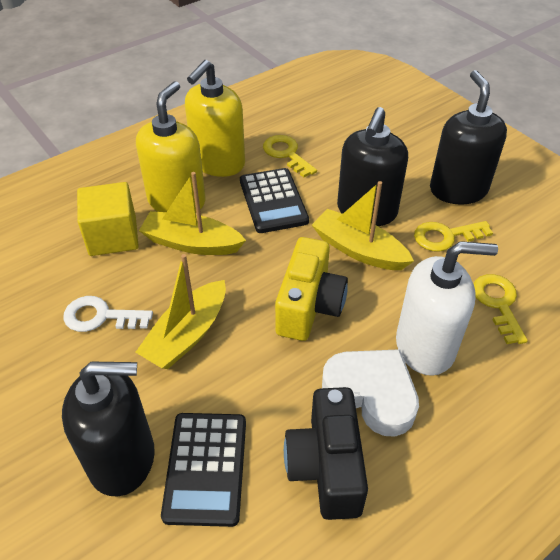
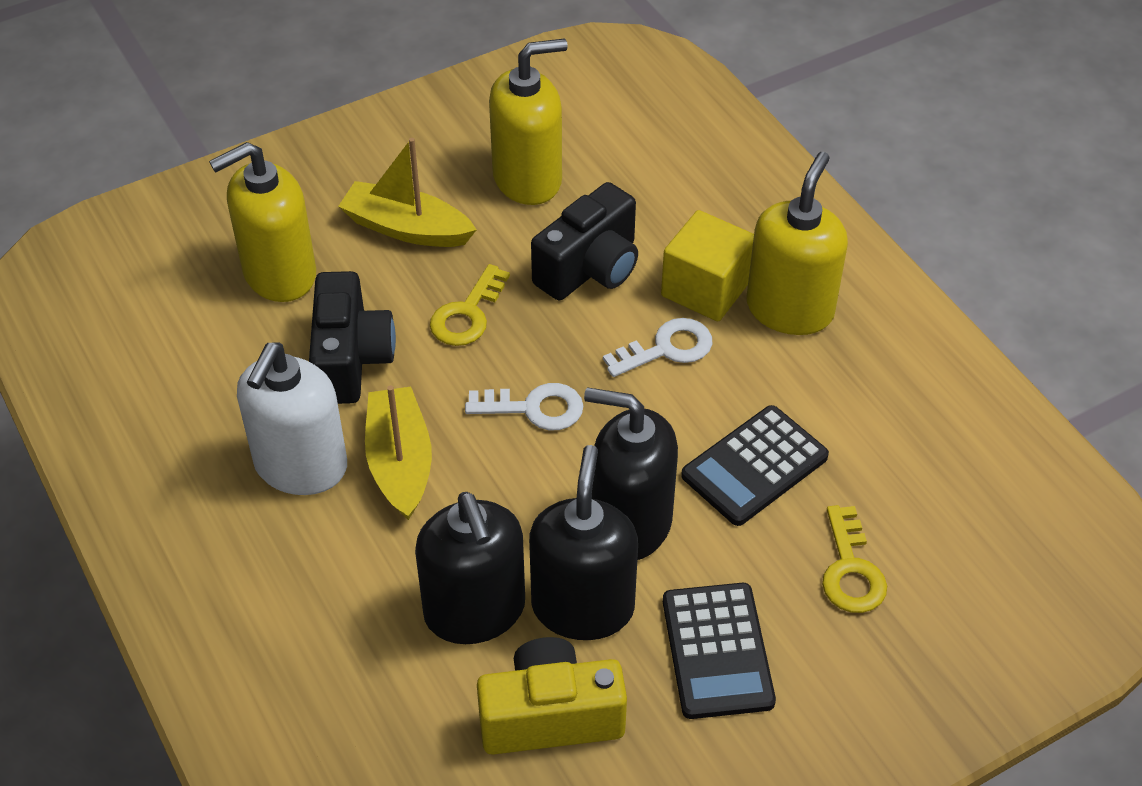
black camera: [284,387,368,520] = 1 -> [309,271,396,404] [531,182,638,300] = 2
white heart: [322,349,419,437] = 1 -> none = 0
white key: [63,296,153,332] = 1 -> [465,383,583,430] [603,318,712,377] = 2
yellow boat: [135,254,226,369] [139,172,246,255] [312,181,414,270] = 3 -> [338,138,476,247] [365,385,432,520] = 2
yellow key: [263,135,317,178] [414,221,493,252] [473,274,528,344] = 3 -> [430,264,510,346] [822,505,887,613] = 2
yellow soap dispenser: [136,81,206,212] [185,60,245,177] = 2 -> [209,142,316,302] [489,38,568,205] [746,152,848,335] = 3

